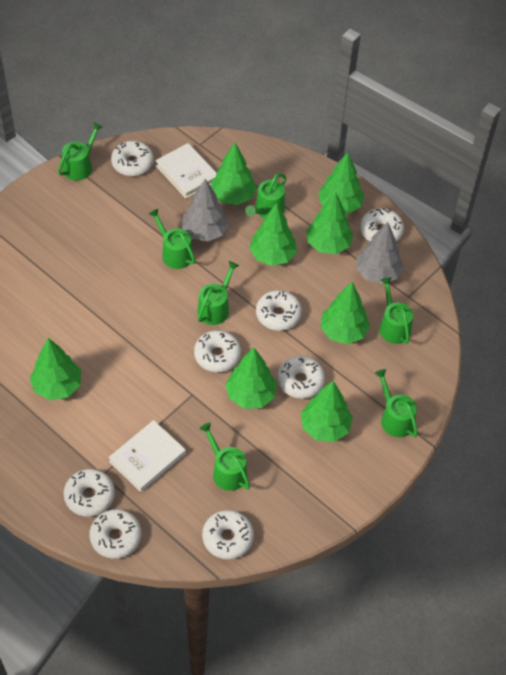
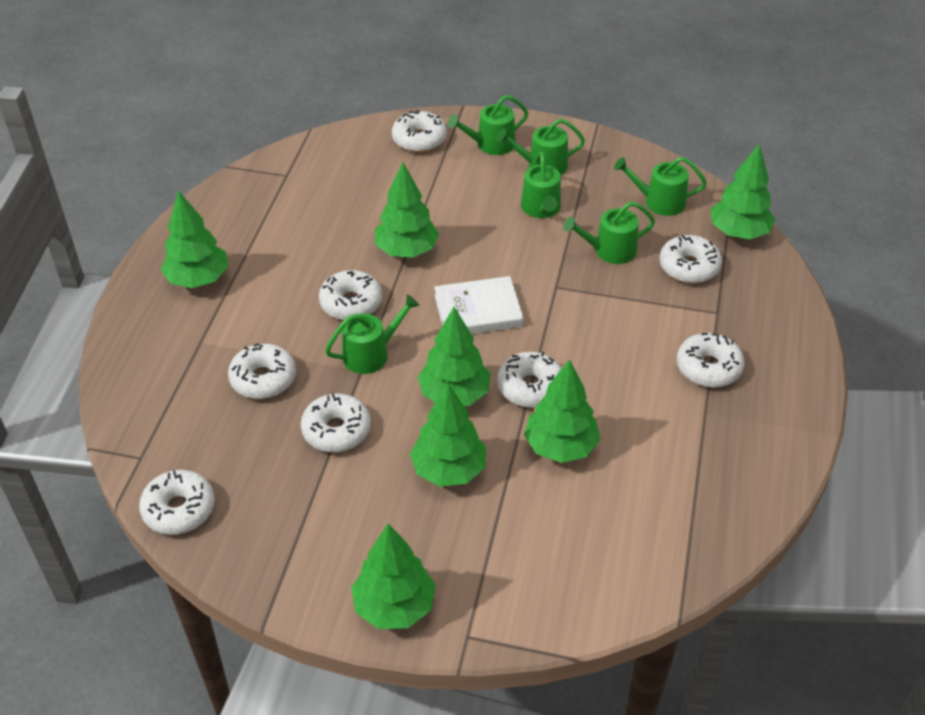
green tree: [30,338,81,400] [211,143,257,205] [226,347,277,409] [249,203,297,266] [301,381,353,442] [306,192,353,254] [318,152,364,214] [321,282,370,344] = 8 -> [161,190,228,288] [351,524,436,629] [375,162,439,258] [410,383,486,487] [418,307,490,406] [524,359,601,463] [711,144,775,239] = 7
green watering can: [58,122,102,181] [149,209,195,269] [198,261,239,325] [199,423,250,491] [245,173,287,218] [375,369,418,437] [379,277,413,344] = 7 -> [325,294,420,374] [448,95,528,155] [496,119,585,175] [521,151,561,218] [564,201,655,264] [614,157,707,216] = 6
grey tree: [182,179,229,242] [356,222,404,284] = 2 -> none = 0
white book: [108,420,186,492] [155,143,217,199] = 2 -> [434,276,524,334] = 1

